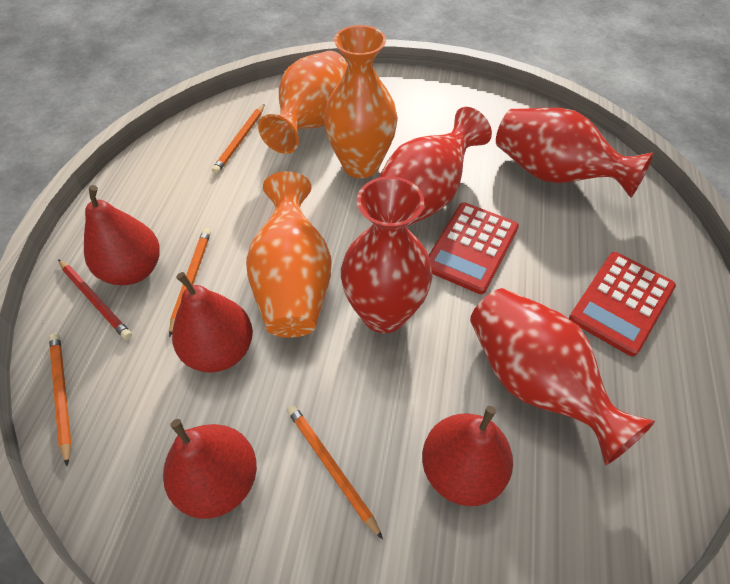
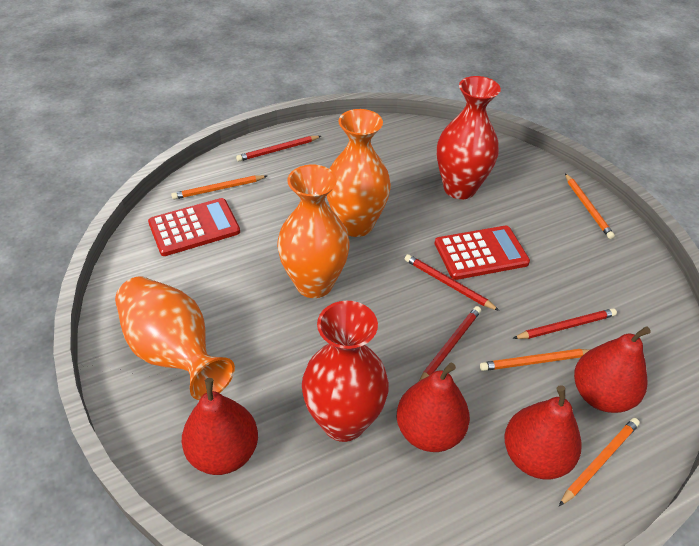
red pencil: [58,259,132,340] = 1 -> [236,136,321,162] [405,254,500,311] [419,306,481,381] [512,308,617,339] = 4
red vase: [341,176,433,333] [379,107,492,227] [470,288,655,465] [496,108,654,198] = 4 -> [302,301,389,442] [437,76,501,199] = 2

